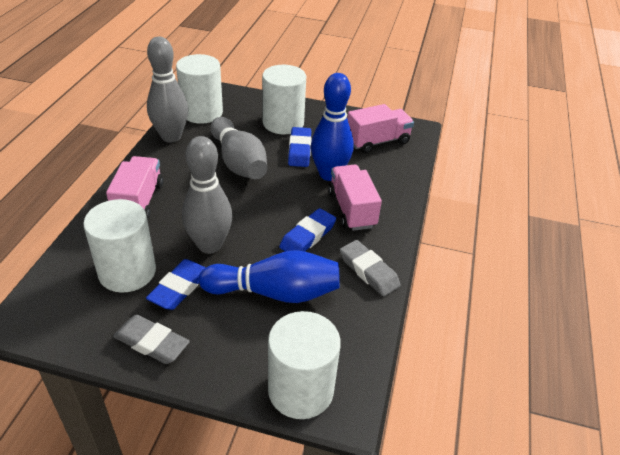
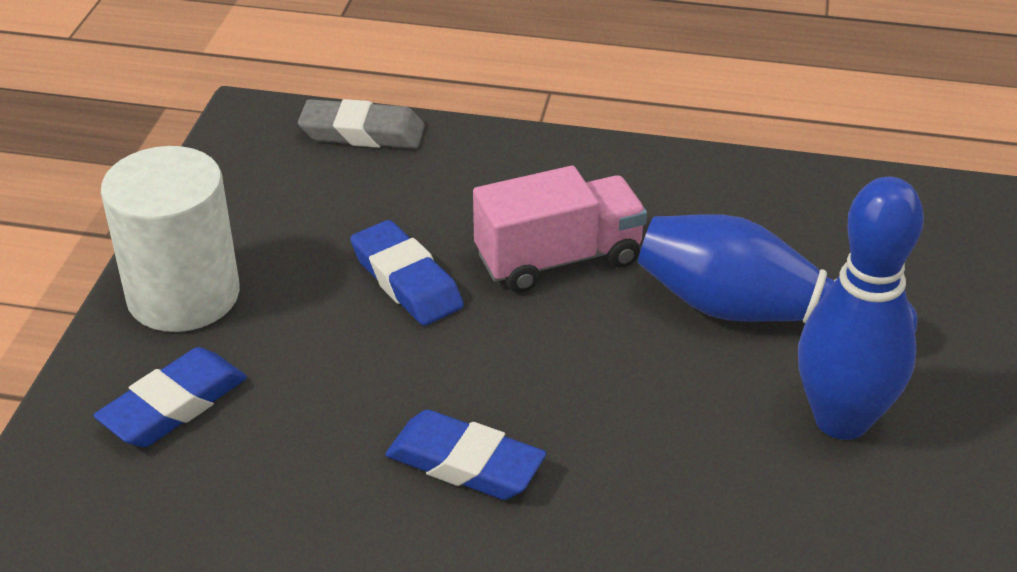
grey bowling pin: [147,37,188,143] [182,136,232,254] [210,117,267,179] = 3 -> none = 0
grey eraser: [113,315,190,364] [340,240,401,297] = 2 -> [298,99,425,149] = 1
pink truck: [106,156,163,220] [328,165,382,231] [347,104,414,154] = 3 -> [473,166,647,293] = 1
white cylinder: [83,199,156,293] [176,54,223,124] [262,65,306,135] [268,311,341,419] = 4 -> [101,146,240,332] = 1

